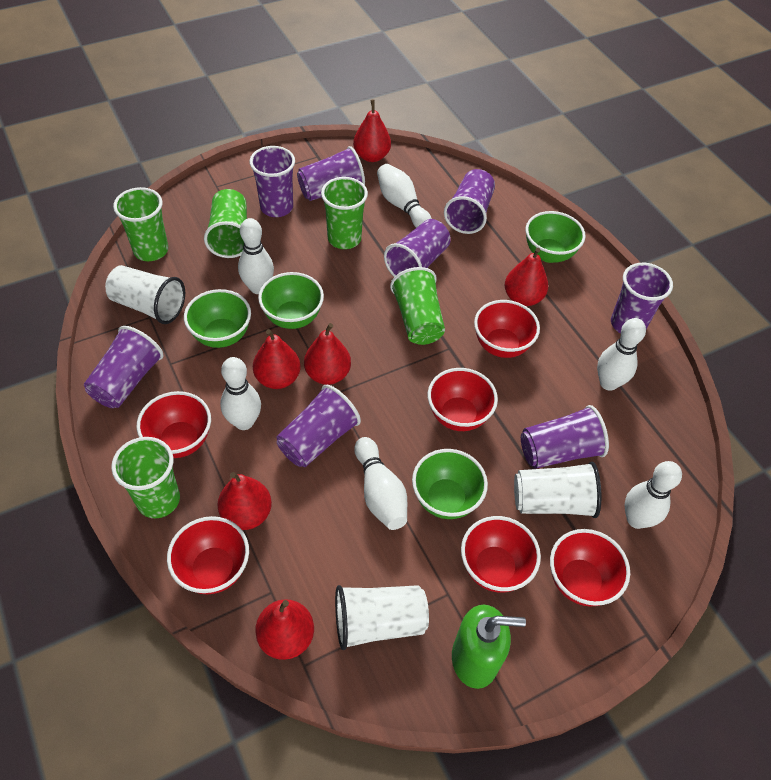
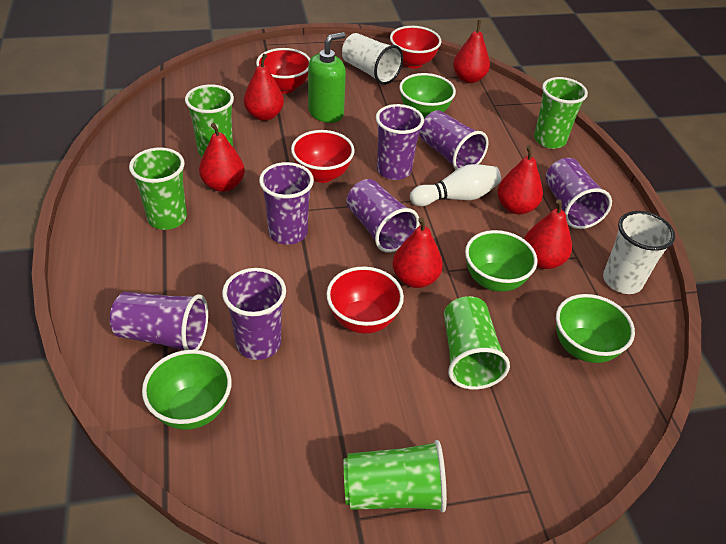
purple cup: [84,326,164,408] [249,146,295,217] [277,385,361,467] [297,146,365,201] [384,219,451,277] [444,169,495,234] [521,405,609,469] [611,263,673,334] = 8 -> [110,292,208,350] [222,268,286,360] [259,162,314,245] [347,179,420,253] [376,104,424,180] [419,110,489,170] [545,158,612,229] = 7
red bowl: [137,391,211,458] [167,516,249,594] [428,368,498,431] [461,516,541,593] [474,300,540,358] [550,529,630,607] = 6 -> [256,48,310,94] [291,130,355,183] [326,267,404,333] [390,26,441,68] = 4
white bowling pin: [220,357,261,430] [238,218,274,294] [354,437,407,530] [377,164,432,228] [597,318,646,391] [624,461,682,529] = 6 -> [410,164,501,206] = 1
white cup: [105,265,185,324] [335,585,429,650] [514,462,601,518] = 3 -> [342,33,403,85] [603,211,675,294] = 2

